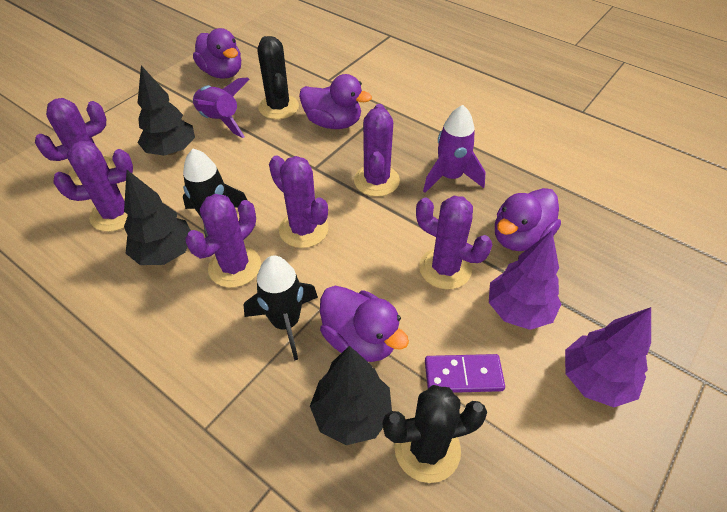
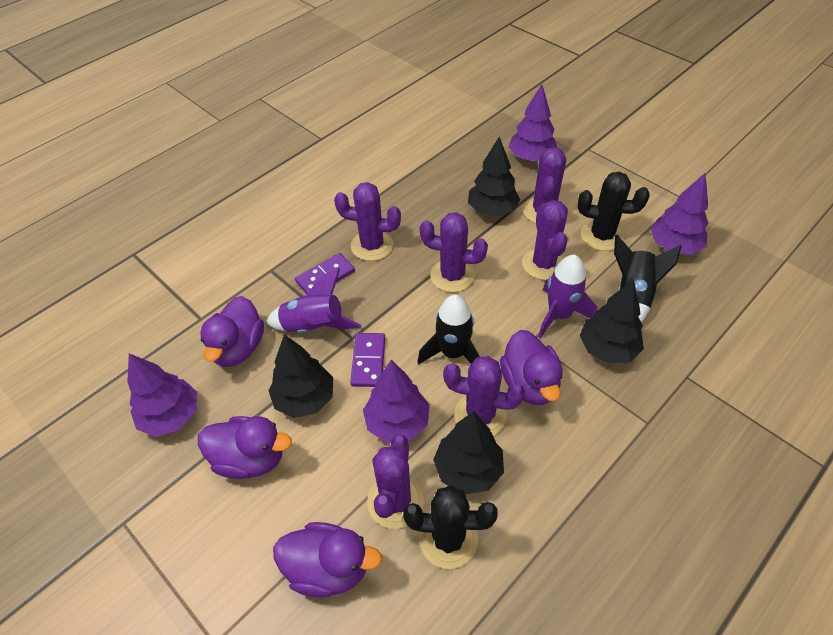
black tree: [124,170,191,265] [138,65,195,156] [310,346,392,445] = 3 -> [268,334,333,418] [433,411,504,494] [468,137,520,217] [580,280,644,364] = 4
purple domino: [425,354,505,393] = 1 -> [295,253,355,294] [350,333,385,387] = 2
purple tree: [489,231,561,330] [565,307,651,407] = 2 -> [127,354,197,437] [363,360,430,443] [508,84,557,162] [650,173,709,255] = 4

